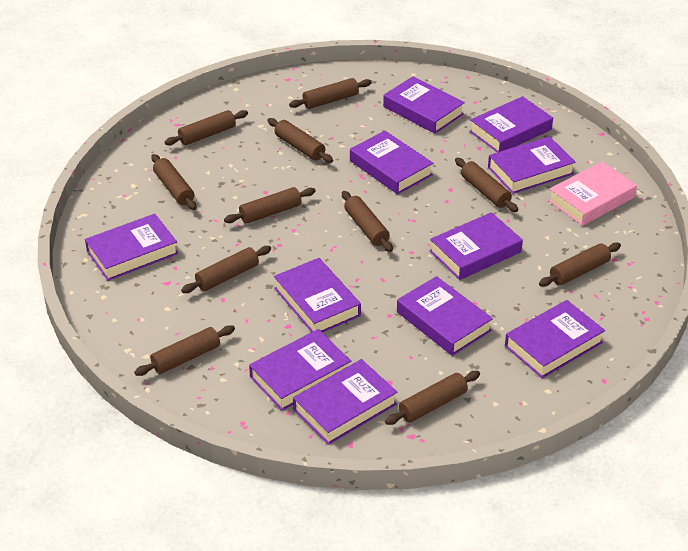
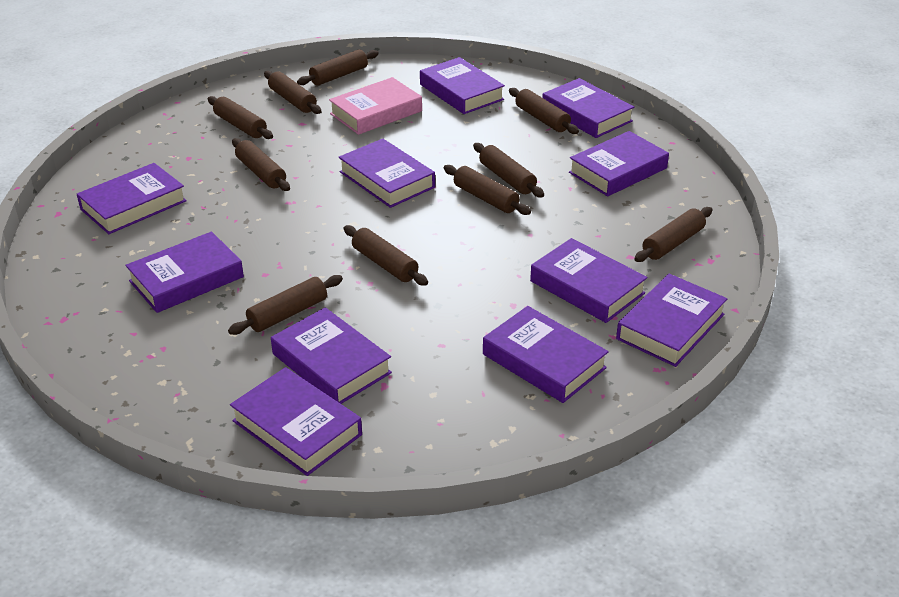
brown rolling pin: [134,325,235,376] [151,154,196,210] [165,110,248,145] [181,246,271,293] [224,187,316,224] [268,118,333,163] [289,78,372,109] [342,191,393,252] [385,371,480,425] [455,158,518,212] [539,243,621,287] = 11 -> [208,96,273,139] [228,275,343,335] [232,138,290,191] [264,71,321,114] [297,49,379,86] [344,225,428,286] [443,165,531,215] [473,143,544,197] [509,88,579,134] [634,207,712,262] = 10

